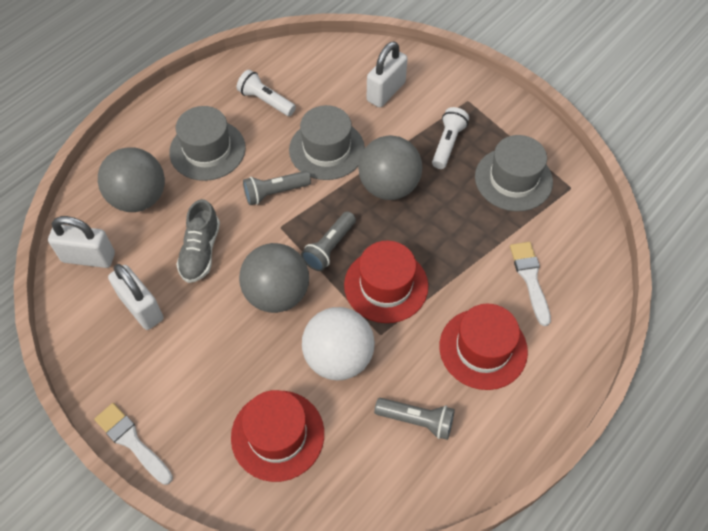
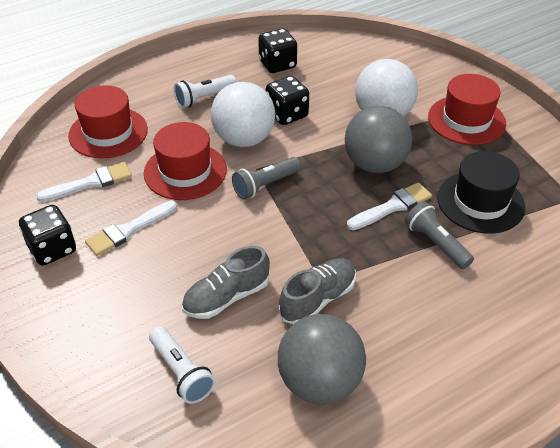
black dice: none = 0 -> [19,205,76,266] [258,29,297,73] [266,76,309,125] = 3
black hat: none = 0 -> [437,151,525,234] = 1
grey ball: [98,147,165,212] [239,243,309,313] [358,135,422,200] = 3 -> [278,314,366,404] [345,106,412,173] = 2
grey flashlight: [243,171,311,205] [301,212,356,271] [374,398,455,440] = 3 -> [232,157,301,200] [405,201,474,269] = 2
grey hat: [169,106,246,181] [289,105,365,180] [475,135,553,211] = 3 -> none = 0
grey shoe: [176,199,220,283] = 1 -> [182,246,270,319] [279,258,356,324] = 2
white ball: [302,307,375,380] = 1 -> [211,82,275,147] [355,59,418,117] = 2
white brush: [94,403,173,485] [510,242,551,326] = 2 -> [36,162,132,202] [85,201,177,256] [347,182,432,230] = 3
white padlock: [48,216,115,268] [108,264,163,330] [367,41,408,108] = 3 -> none = 0

